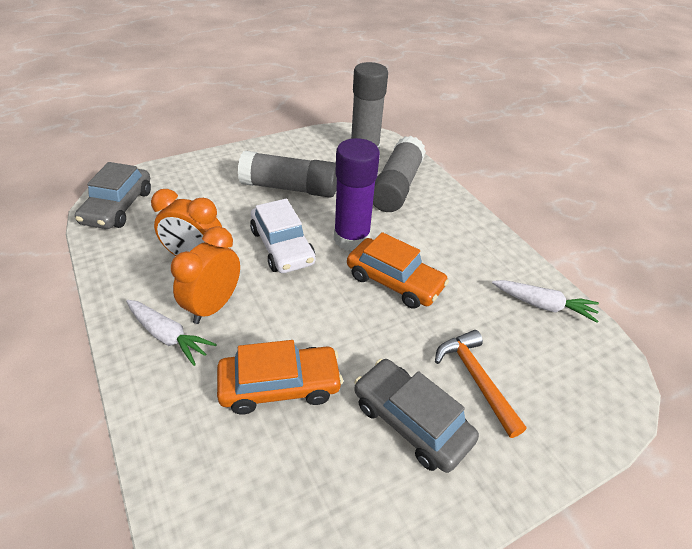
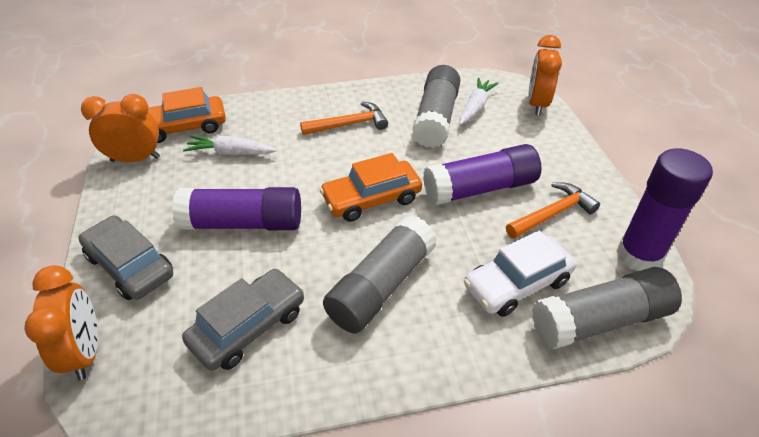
orange clock: [151,189,222,256] [171,226,240,324] = 2 -> [24,265,98,380] [81,94,160,162] [528,35,562,116] = 3
orange hammer: [435,330,526,438] = 1 -> [300,102,388,135] [506,182,600,239] = 2
purple glue stick: [334,138,380,251] = 1 -> [172,187,301,230] [423,144,541,206] [616,148,713,271] = 3

